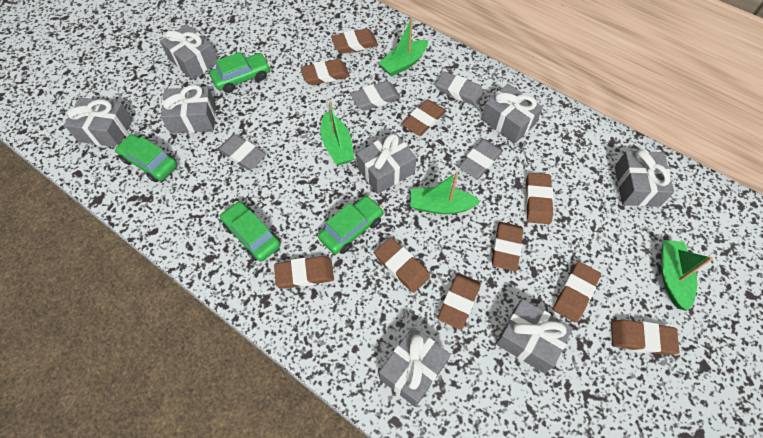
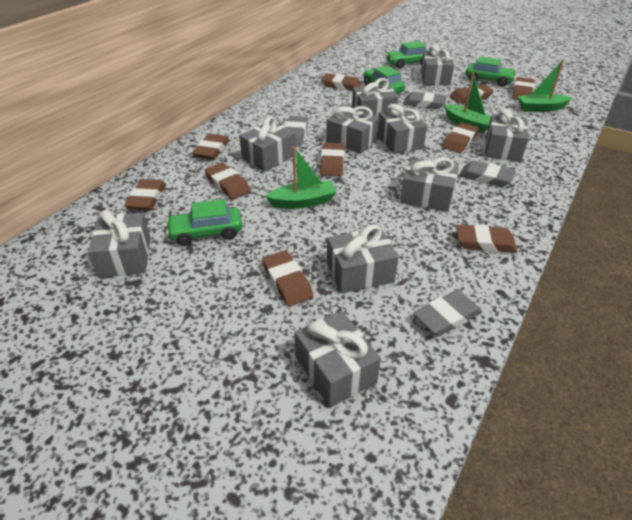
green boat: [321,101,354,165] [379,17,428,77] [410,172,481,214] [661,240,713,311] = 4 -> [265,147,337,208] [444,72,491,133] [518,60,573,112] = 3
grey gift: [64,97,133,147] [160,24,217,80] [161,85,216,134] [356,132,417,194] [379,327,451,407] [481,84,543,143] [496,299,573,373] [615,150,674,207] = 8 -> [88,210,151,277] [239,116,296,172] [295,311,381,407] [326,106,379,154] [327,224,398,293] [352,78,398,117] [378,104,427,154] [400,157,458,212] [421,45,454,86] [485,109,529,162] = 10

